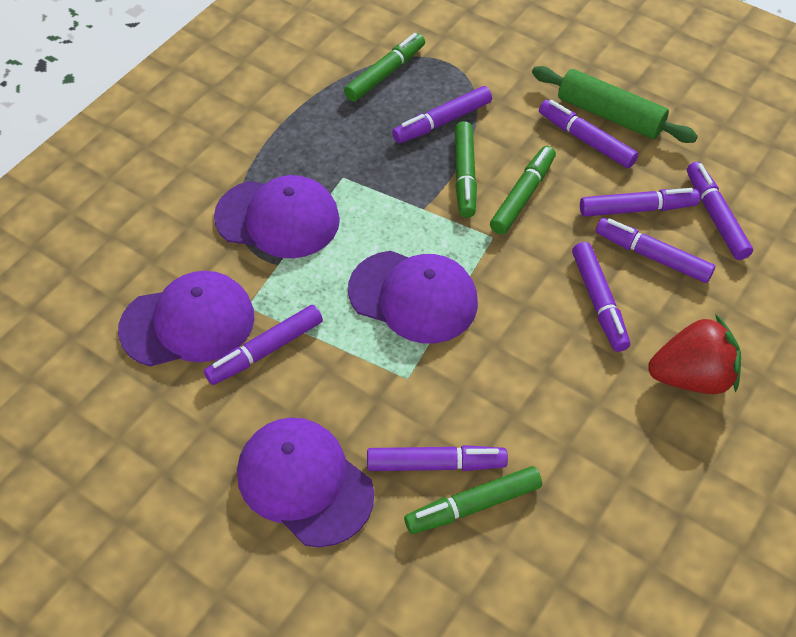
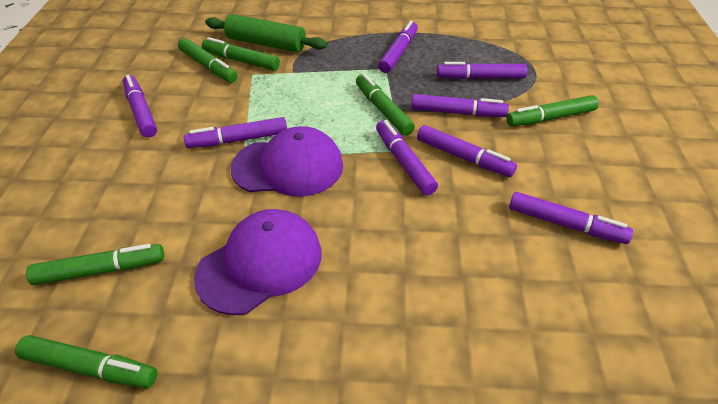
green marker: [344,33,425,102] [404,466,542,534] [454,121,477,218] [490,146,556,234] = 4 -> [15,335,157,388] [26,244,164,285] [178,38,238,83] [202,37,280,71] [356,74,415,136] [506,95,599,126] = 6
purple cap: [118,271,255,366] [214,175,340,258] [237,417,374,547] [348,251,478,343] = 4 -> [194,209,321,315] [231,126,343,197] = 2
red strawberry: [648,314,741,394] = 1 -> none = 0

